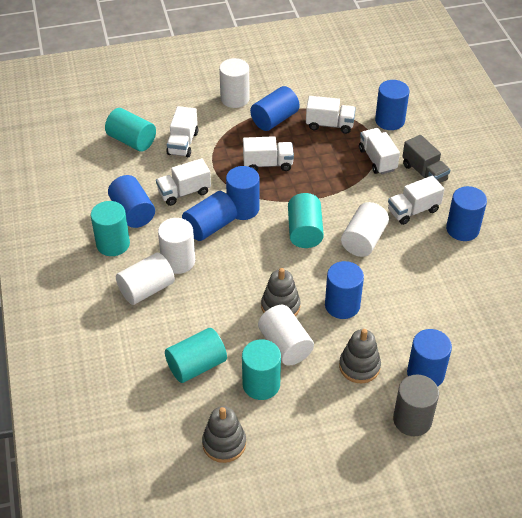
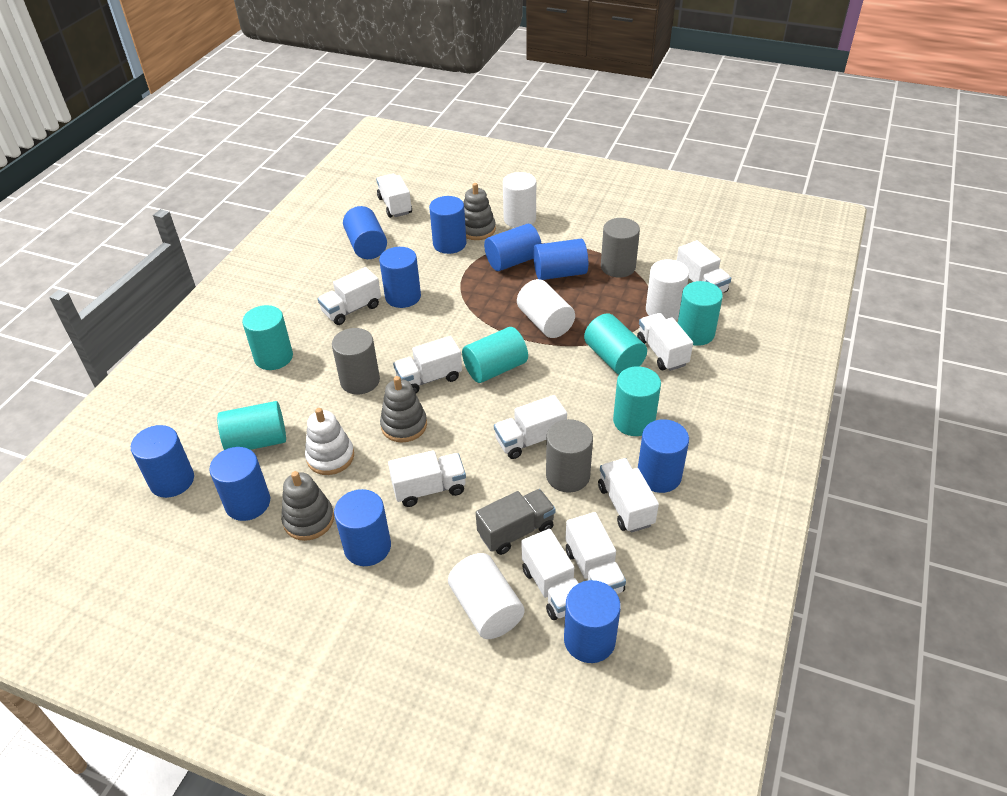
blue cylinder: [108,175,155,228] [182,191,237,241] [226,166,260,220] [250,86,300,131] [325,261,364,319] [375,80,409,130] [407,329,452,387] [446,186,487,241] = 8 -> [131,425,194,498] [209,447,270,521] [334,489,391,566] [343,206,387,259] [379,247,421,308] [429,196,467,254] [484,224,542,271] [533,239,588,280] [564,580,621,663] [638,419,689,493] = 10
grey cylinder: [393,374,439,436] = 1 -> [332,328,380,394] [546,419,593,493] [601,218,640,278] = 3
turquoise cylinder: [91,201,130,256] [105,108,156,152] [165,328,227,383] [242,339,281,400] [288,193,324,248] = 5 -> [217,401,286,450] [242,305,293,370] [462,327,528,383] [584,313,647,375] [613,366,661,436] [678,281,723,346] = 6
white cylinder: [116,252,175,305] [158,218,195,274] [219,58,250,108] [258,305,314,366] [341,202,389,257] = 5 -> [448,553,525,639] [503,172,536,228] [517,279,575,338] [646,259,689,320] = 4
white stacking toy: none = 0 -> [305,408,354,475] = 1
white truck: [156,158,211,206] [166,106,198,157] [243,136,294,171] [306,96,356,134] [359,128,400,174] [388,176,444,225] = 6 -> [318,267,381,325] [376,174,412,218] [388,450,466,507] [393,336,462,393] [494,395,567,459] [522,529,578,620] [566,512,626,594] [598,458,659,533] [637,313,693,371] [677,240,731,293] = 10

